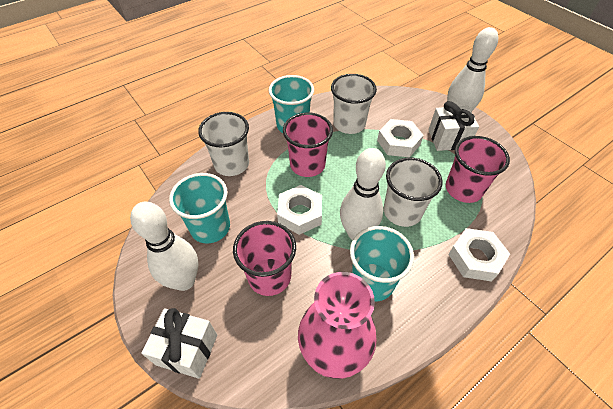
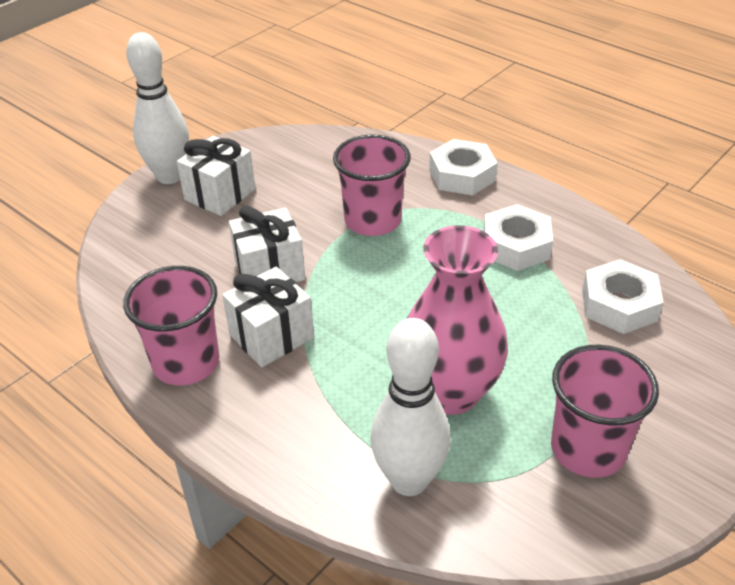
turquoise cup: [169,173,230,243] [268,75,314,133] [350,226,414,301] = 3 -> none = 0
white bowling pin: [130,202,198,291] [340,148,386,240] [447,27,498,112] = 3 -> [126,32,189,184] [371,318,451,496] = 2
white cup: [198,112,249,176] [331,74,377,134] [383,158,443,227] = 3 -> none = 0
white gift: [141,308,217,379] [428,101,479,151] = 2 -> [177,136,256,216] [222,267,314,368] [229,206,305,282] = 3

